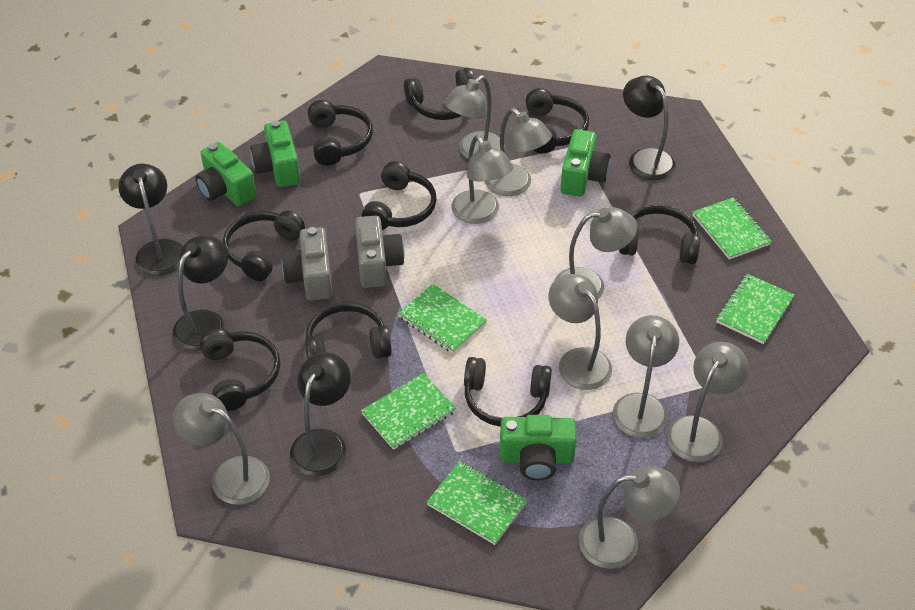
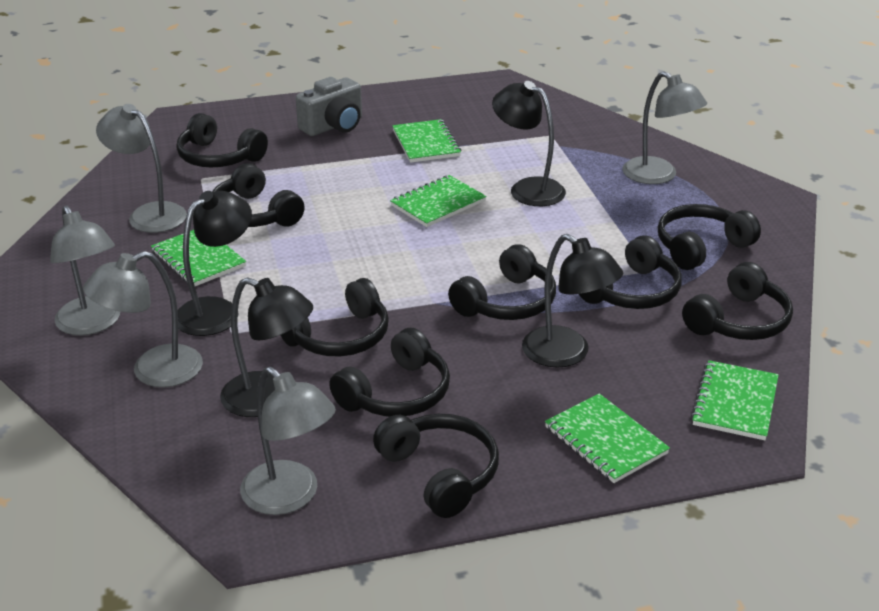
green camera: [196,142,257,207] [250,120,300,187] [500,415,577,481] [560,129,610,197] = 4 -> none = 0
grey camera: [282,227,332,301] [355,216,405,288] = 2 -> [296,77,362,136] = 1
grey lamp: [173,393,270,505] [444,75,505,159] [451,135,513,224] [485,108,552,196] [548,274,612,390] [555,207,637,299] [579,466,680,569] [613,315,679,438] [666,342,749,462] = 9 -> [50,205,120,335] [83,251,203,387] [96,104,187,233] [240,367,336,515] [622,71,707,184] = 5

